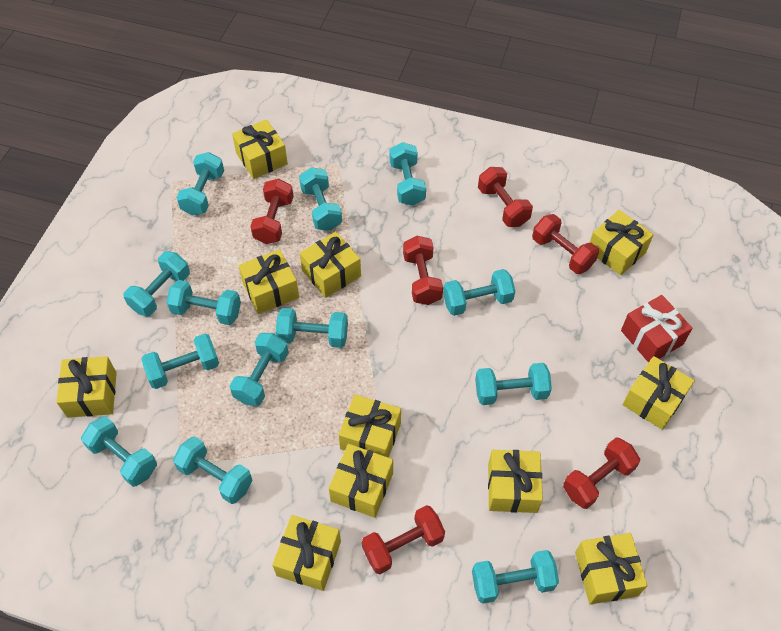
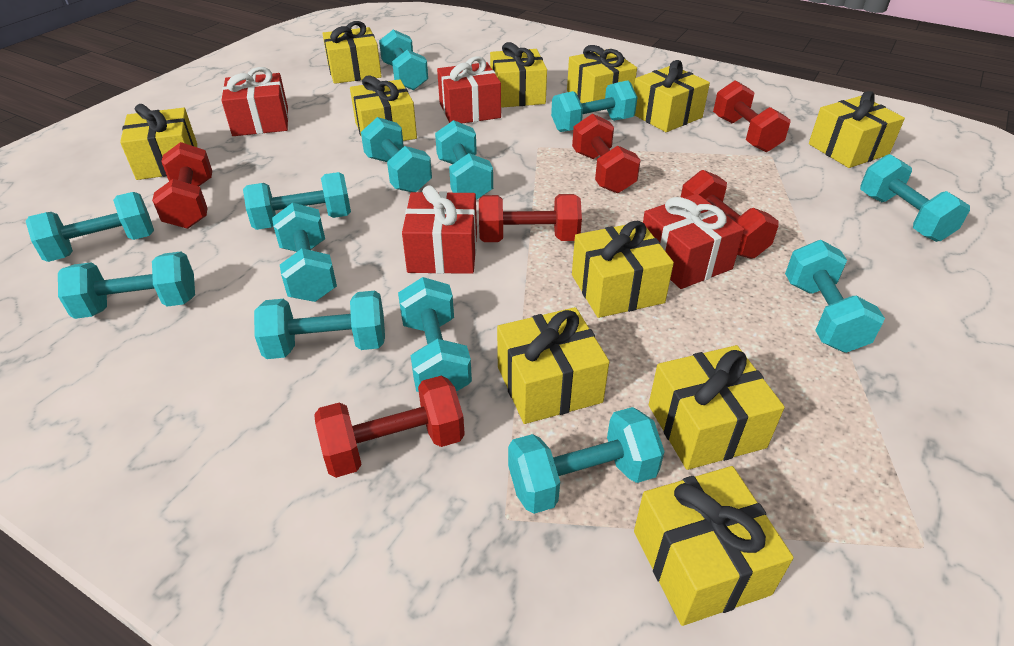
red gift: [621,295,693,363] = 1 -> [221,67,289,136] [402,185,477,274] [437,56,501,123] [643,194,744,289] = 4

